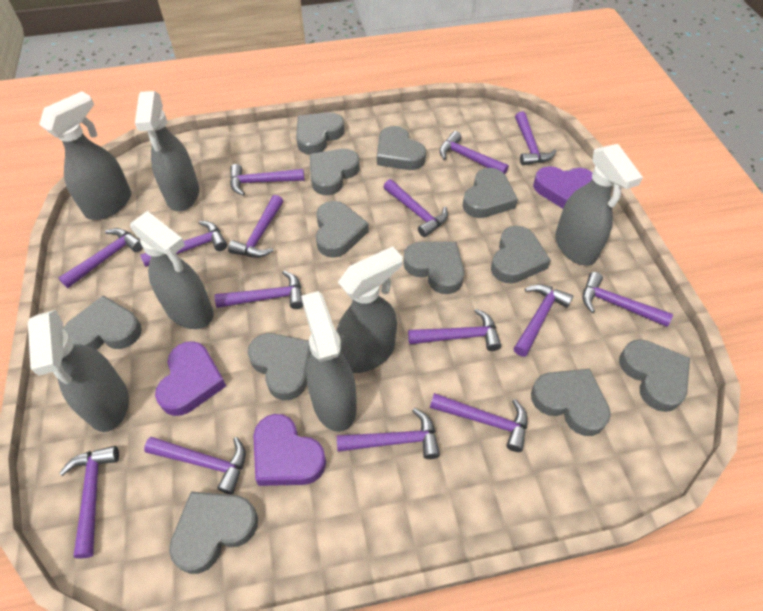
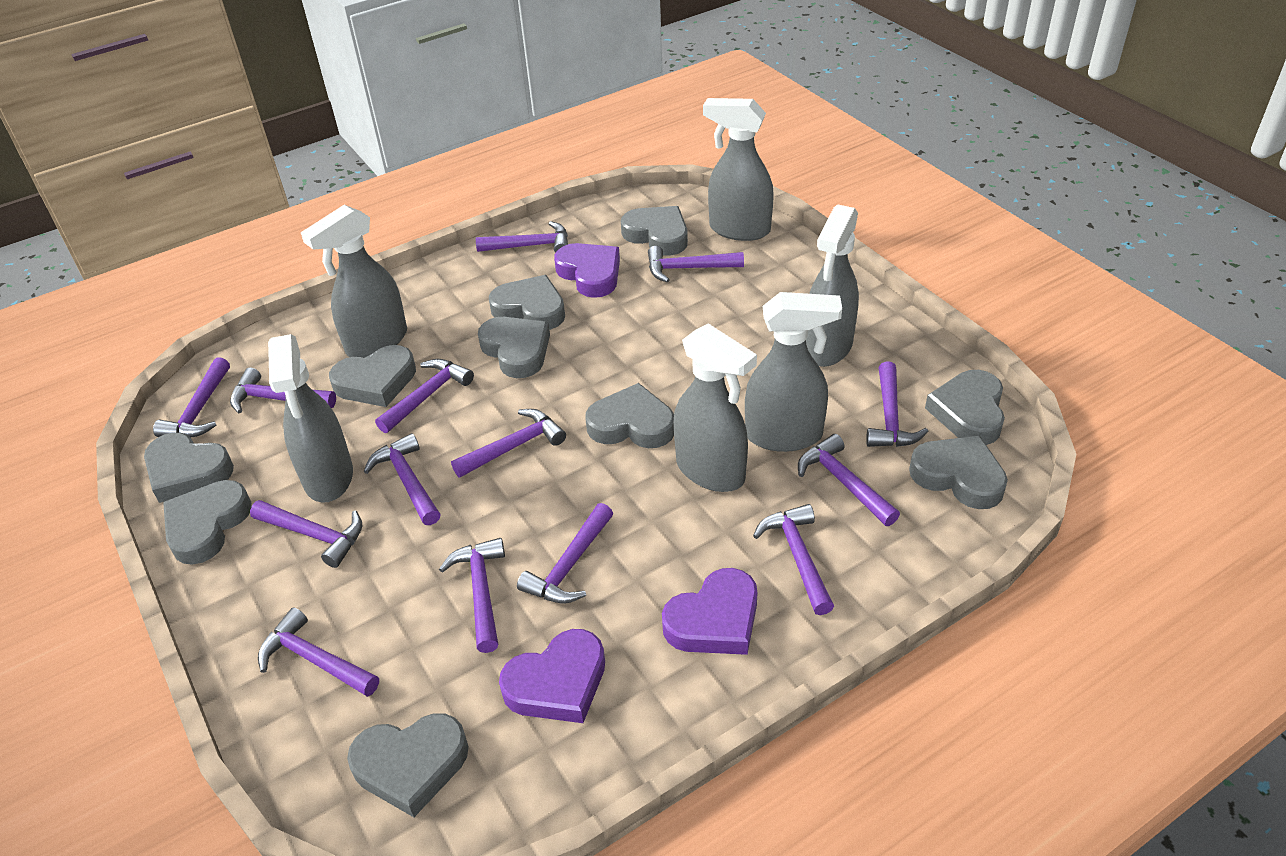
grey heart: [63,296,142,350] [169,491,258,574] [248,333,311,400] [296,112,345,155] [310,149,359,195] [316,201,369,258] [377,126,426,170] [403,242,464,294] [462,168,518,218] [491,226,551,284] [531,369,611,436] [619,339,690,412] = 12 -> [144,433,234,503] [163,480,252,565] [329,345,416,407] [347,713,469,817] [478,317,550,378] [489,275,565,330] [585,383,674,448] [621,206,688,255] [909,435,1008,509] [925,370,1005,445] = 10
grey spray bottle: [28,310,129,432] [39,91,131,220] [130,211,214,329] [135,91,199,211] [301,291,357,432] [336,246,403,373] [555,144,643,266] = 7 -> [268,334,353,503] [301,205,407,358] [673,323,757,492] [703,98,774,241] [745,292,842,452] [806,204,859,367] = 6
purple hammer: [58,228,143,288] [59,446,119,559] [140,221,227,267] [144,437,246,494] [215,271,303,309] [228,195,283,258] [230,164,304,196] [337,408,440,459] [384,179,448,237] [408,309,501,351] [430,393,528,452] [439,131,509,174] [514,284,573,357] [515,112,557,165] [583,272,673,327] = 15 -> [153,357,230,437] [230,368,336,413] [250,500,362,568] [258,607,379,697] [364,433,440,525] [375,359,474,433] [439,538,505,653] [451,409,566,478] [476,221,568,253] [517,503,613,604] [648,246,744,282] [753,504,834,615] [798,434,900,526] [866,362,929,447] = 14

